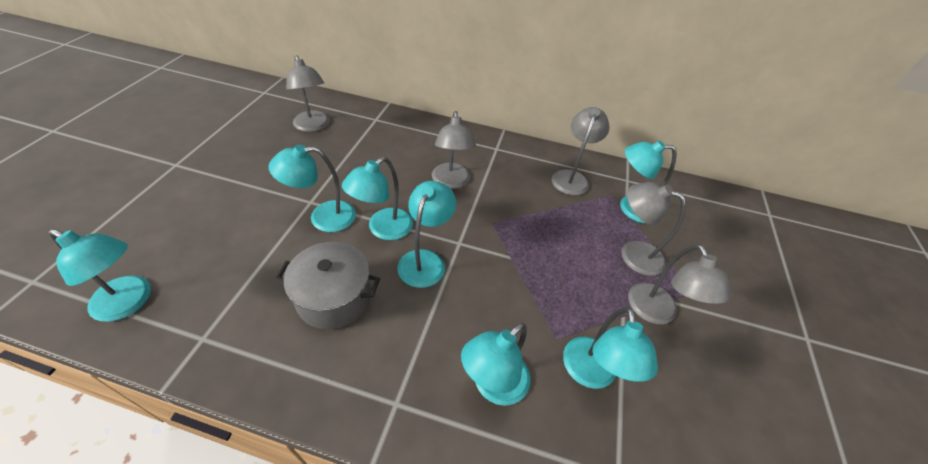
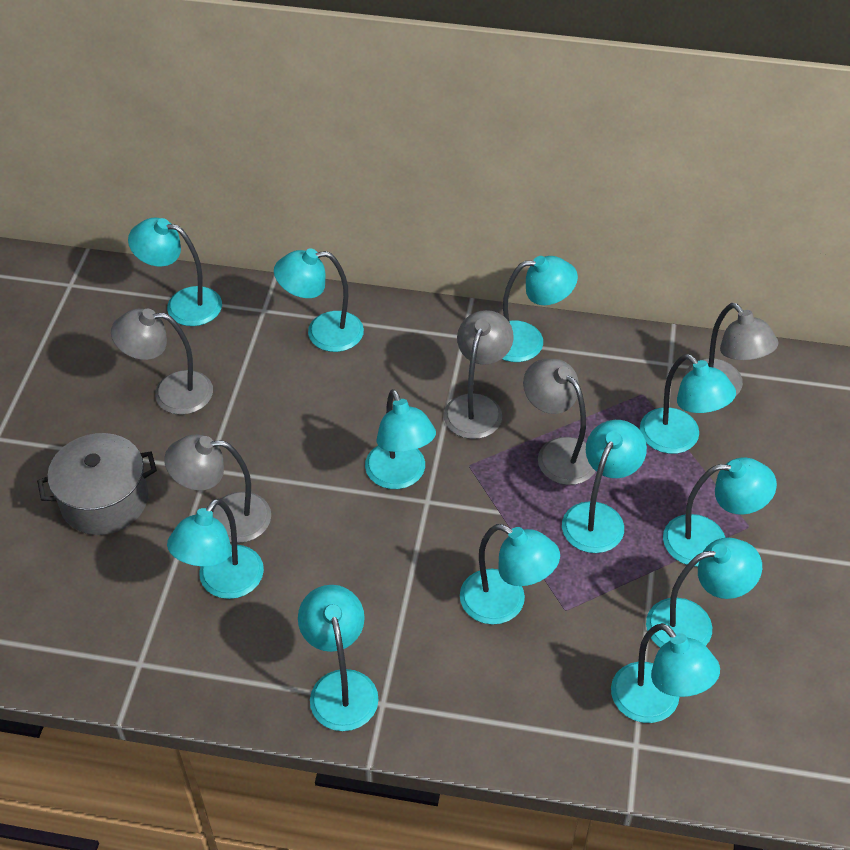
turquoise lamp: [48,229,151,322] [269,144,356,232] [342,157,413,240] [397,181,456,288] [461,323,530,406] [563,307,658,389] [620,141,677,223] = 7 -> [128,217,222,326] [167,498,264,599] [274,248,364,352] [298,585,378,731] [365,389,436,489] [460,524,560,625] [502,256,578,362] [562,420,647,553] [611,623,720,723] [640,354,736,454] [646,537,762,648] [663,457,777,567] = 12

